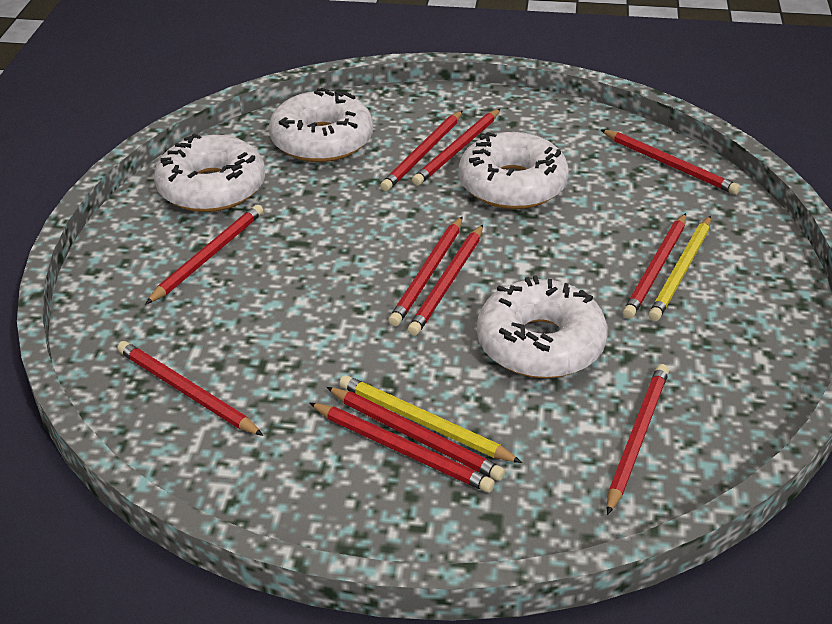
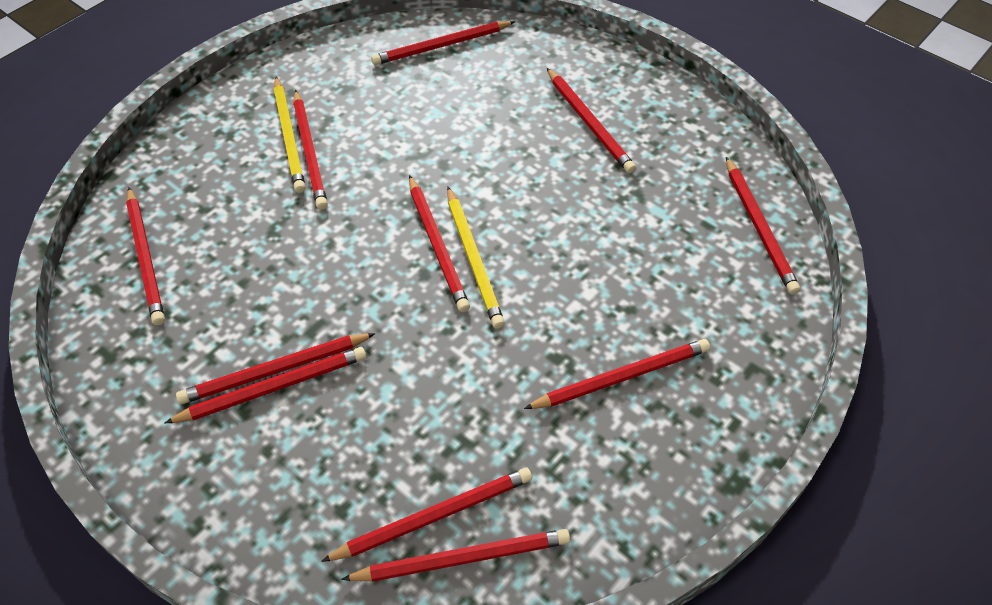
white donut: [154,133,265,212] [269,88,373,162] [459,132,569,209] [477,276,607,378] = 4 -> none = 0

